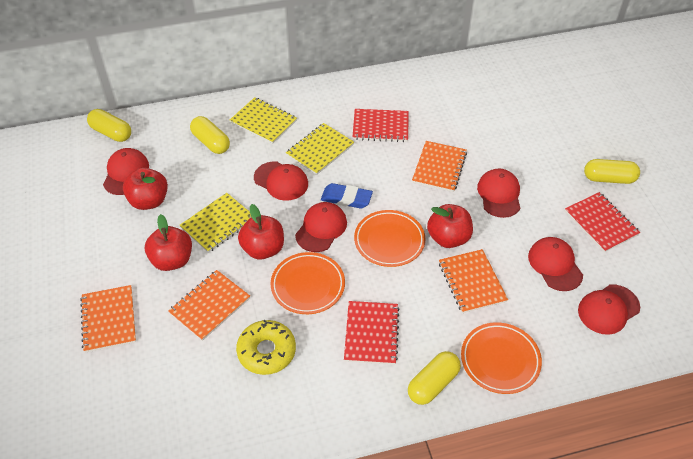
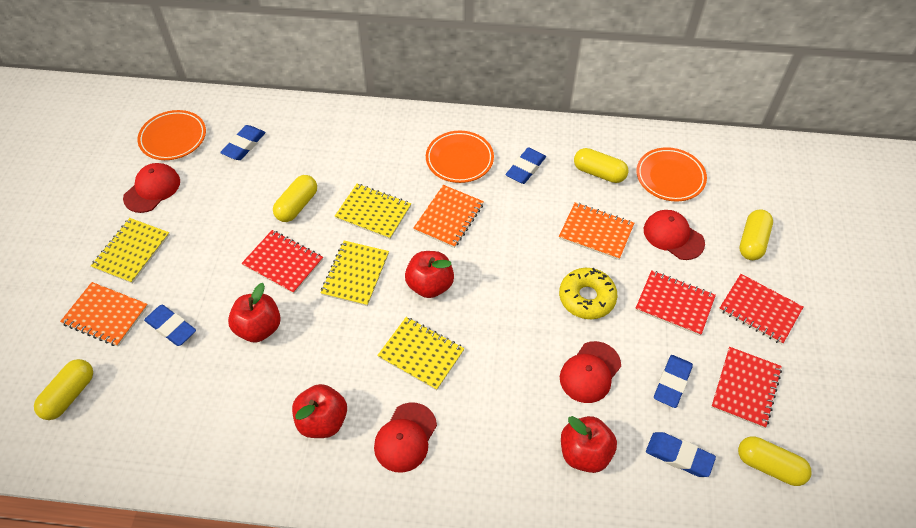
blue eraser: [321,183,373,209] = 1 -> [144,305,196,346] [220,125,266,160] [506,148,546,184] [646,432,716,477] [654,355,693,408] = 5
orange notebook: [80,285,136,353] [168,270,250,341] [412,141,467,192] [439,249,508,313] = 4 -> [60,282,148,347] [413,185,484,248] [559,202,634,260] = 3
red cap: [103,148,149,195] [254,161,308,201] [295,202,347,252] [477,169,520,218] [528,237,583,291] [578,284,640,335] = 6 -> [123,163,180,213] [374,402,437,473] [560,341,621,403] [644,210,705,260] = 4
red notebook: [344,301,400,365] [353,109,409,142] [565,192,640,252] = 3 -> [241,230,323,294] [635,270,716,336] [711,347,782,428] [719,274,803,344] = 4
yellow capsule: [87,109,131,142] [190,116,230,154] [408,351,461,405] [584,159,640,184] = 4 -> [34,359,93,420] [273,175,317,222] [574,148,629,183] [738,436,812,486] [739,210,773,260] = 5
yellow notebook: [180,193,251,253] [230,97,297,144] [286,123,354,175] = 3 -> [91,218,170,284] [320,241,389,306] [334,184,411,239] [377,317,465,391] = 4

